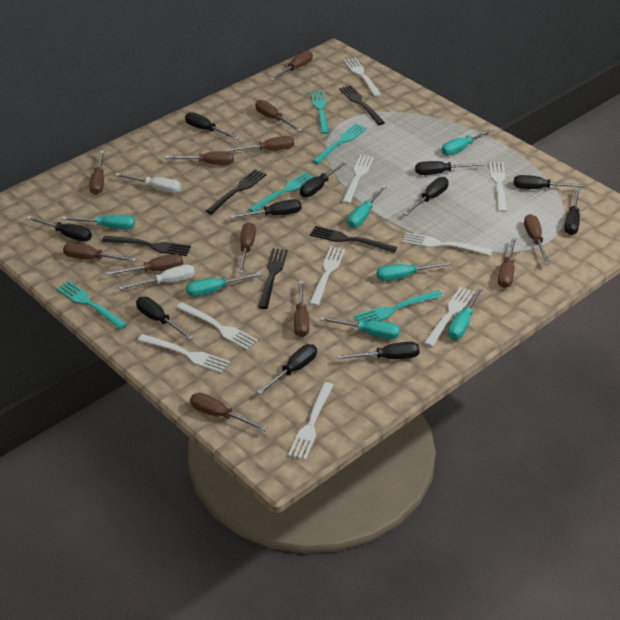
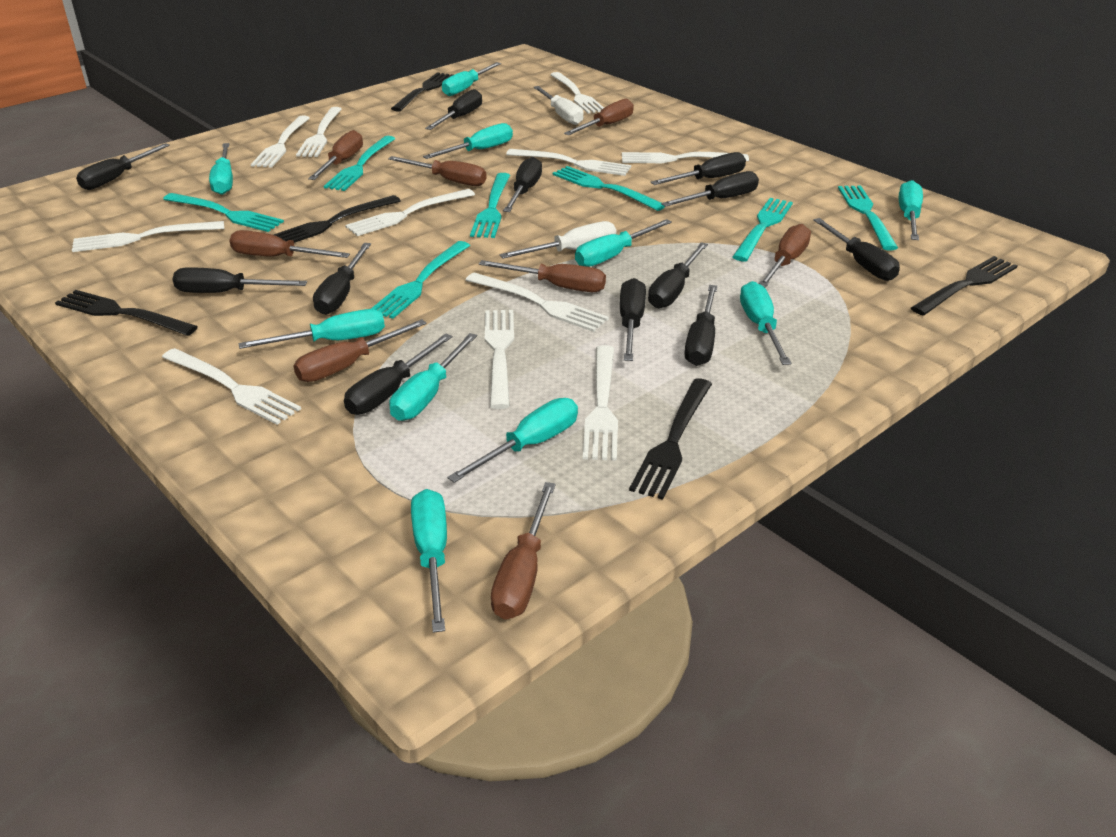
black screwdriver: [26,216,92,242] [136,297,194,340] [185,112,239,140] [230,199,301,218] [257,344,317,395] [300,161,348,197] [337,342,420,359] [403,177,449,215] [415,161,484,175] [513,175,585,189] [564,189,580,235] = 11 -> [76,143,170,190] [172,267,307,293] [313,243,371,315] [344,333,452,415] [425,89,482,130] [503,157,542,212] [620,278,646,361] [648,242,708,309] [651,152,746,185] [661,171,759,207] [684,285,717,366] [813,218,900,281] = 12
brown screwdriver: [63,243,137,262] [89,151,104,195] [107,254,183,275] [165,151,234,165] [190,393,268,431] [227,136,294,151] [238,222,256,273] [255,100,302,132] [270,51,313,80] [294,281,309,337] [498,237,516,288] [524,214,550,264] = 12 -> [229,230,350,258] [294,319,427,382] [308,130,363,180] [388,156,487,186] [479,260,606,292] [491,482,556,620] [564,99,634,135] [759,224,811,288] = 8
turquoise fork: [56,281,127,329] [248,172,314,212] [311,91,330,134] [312,123,367,164] [354,290,443,323] = 5 -> [163,193,284,232] [324,136,396,191] [371,241,470,319] [470,173,510,238] [552,166,665,211] [733,198,793,261] [838,186,898,250] = 7
turquoise screwdriver: [62,215,135,230] [186,272,262,297] [320,317,400,339] [347,186,386,228] [377,262,452,281] [441,128,496,155] [448,287,483,339] = 7 -> [209,143,233,195] [238,309,385,349] [389,333,477,421] [411,489,447,633] [423,123,513,159] [442,62,501,96] [447,398,578,483] [575,219,672,267] [740,281,791,365] [899,180,923,240] = 10
white fork: [137,334,230,373] [176,302,258,350] [288,382,334,460] [309,246,345,306] [342,155,374,204] [344,58,382,97] [402,232,492,256] [424,287,475,347] [489,161,507,212] = 9 -> [72,221,224,252] [162,348,301,425] [251,115,310,168] [296,107,342,157] [345,189,475,236] [466,273,609,332] [485,310,514,409] [506,149,631,176] [550,72,604,114] [583,345,618,461] [622,152,749,163] = 11

